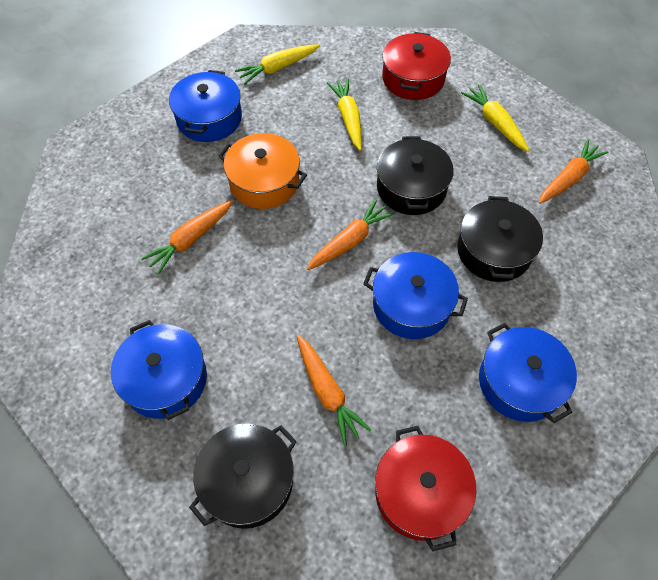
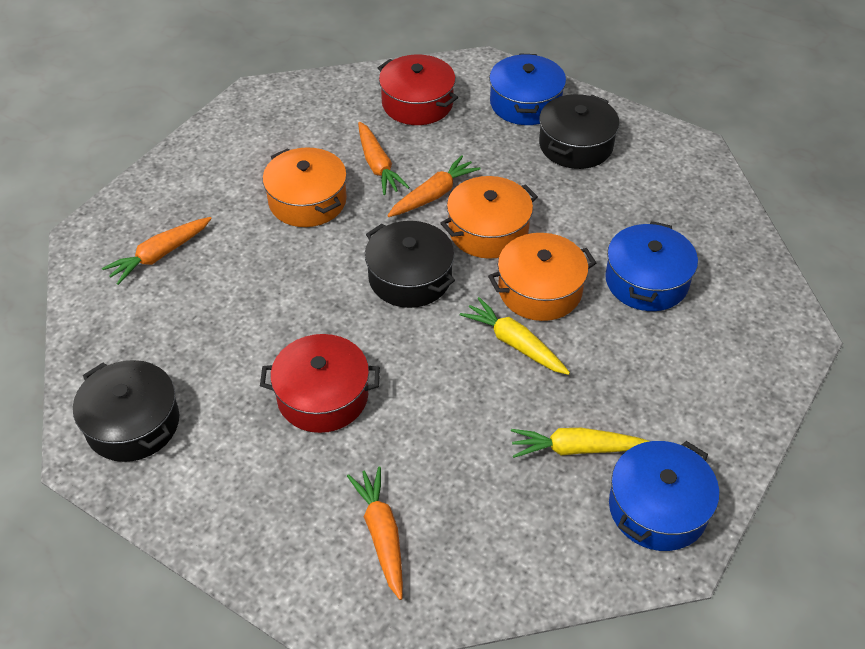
blue pot: [111,320,207,420] [169,70,242,142] [363,252,468,339] [479,323,577,423] = 4 -> [489,53,566,125] [605,221,698,311] [609,441,719,551] = 3
orange pot: [218,133,307,209] = 1 -> [263,147,347,227] [441,176,538,259] [488,233,596,321] = 3
yellow carrot: [235,44,320,84] [327,79,362,151] [461,84,529,152] = 3 -> [460,297,570,375] [511,428,650,458] = 2

